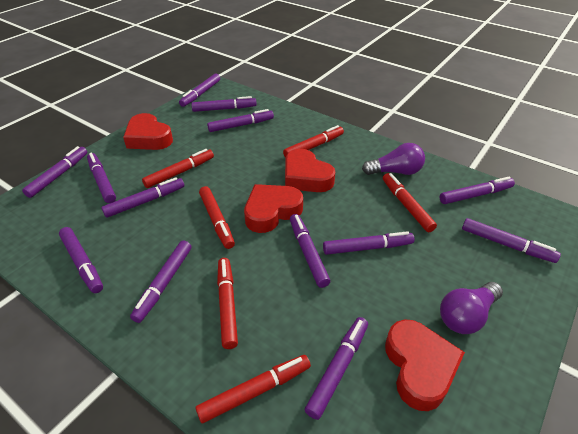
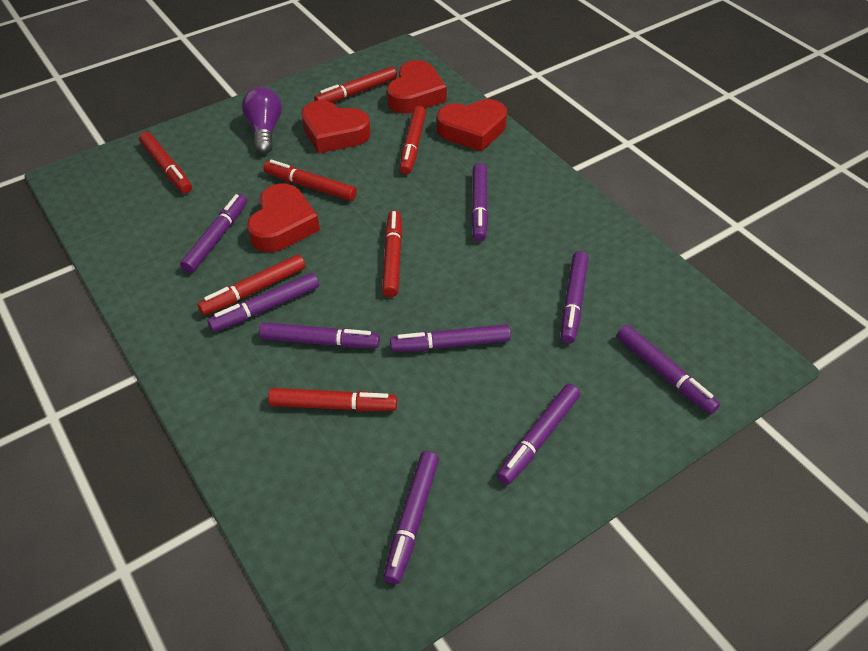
purple light bulb: [362,143,425,175] [440,282,503,334] = 2 -> [242,87,282,154] = 1
purple marker: [22,146,87,198] [59,227,103,293] [87,153,116,203] [101,177,184,218] [130,241,191,323] [179,73,220,107] [191,96,257,112] [207,109,274,132] [290,214,330,288] [305,317,368,420] [323,231,415,255] [439,177,515,204] [462,218,561,263] = 13 -> [180,194,247,273] [207,273,319,332] [259,322,380,348] [384,451,439,584] [390,324,511,352] [471,163,488,242] [497,384,580,485] [561,251,589,344] [617,325,720,414] = 9
red marker: [142,149,214,188] [196,355,311,423] [199,186,235,249] [217,258,238,349] [283,125,344,158] [383,173,437,232] = 6 -> [139,132,192,193] [198,254,305,315] [263,160,357,201] [268,388,397,411] [314,66,397,103] [382,210,402,297] [400,106,426,175] = 7

